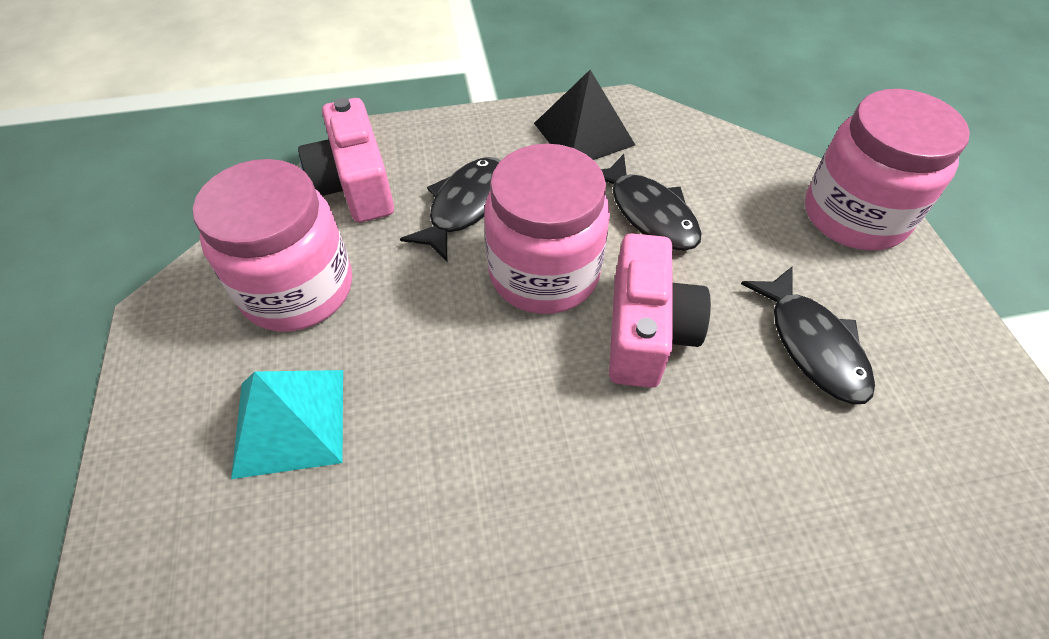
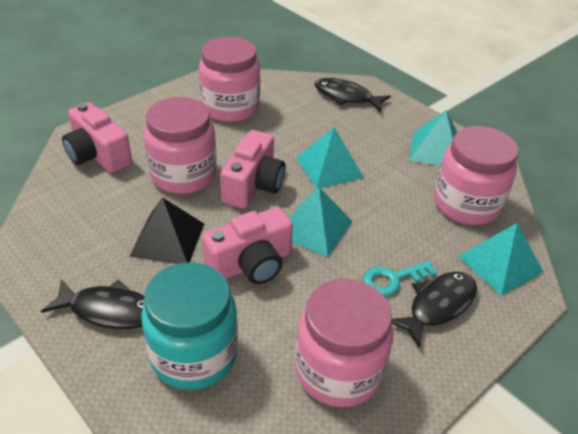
pink camera: [298,98,394,223] [609,233,711,388] = 2 -> [62,102,132,173] [202,207,293,284] [220,130,286,208] = 3
pink jar: [193,159,352,331] [484,144,610,314] [805,89,970,251] = 3 -> [144,97,217,194] [199,37,260,122] [295,278,393,407] [434,126,518,225] = 4
turquoise jar: none = 0 -> [141,262,238,390] = 1
turquoise key: none = 0 -> [363,261,437,296] = 1
turquoise pyramid: [231,370,343,479] = 1 -> [289,187,353,257] [296,127,364,189] [409,111,457,166] [458,223,543,296] = 4

